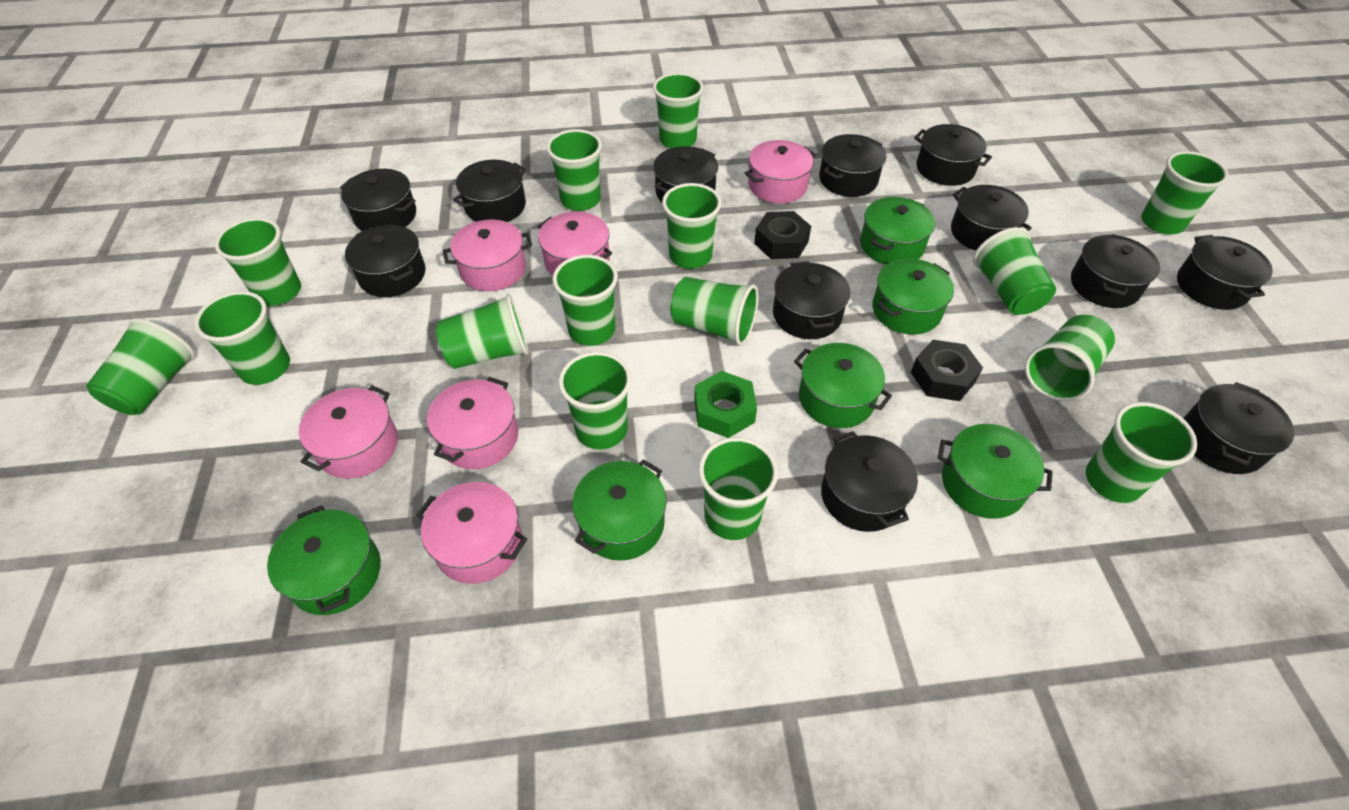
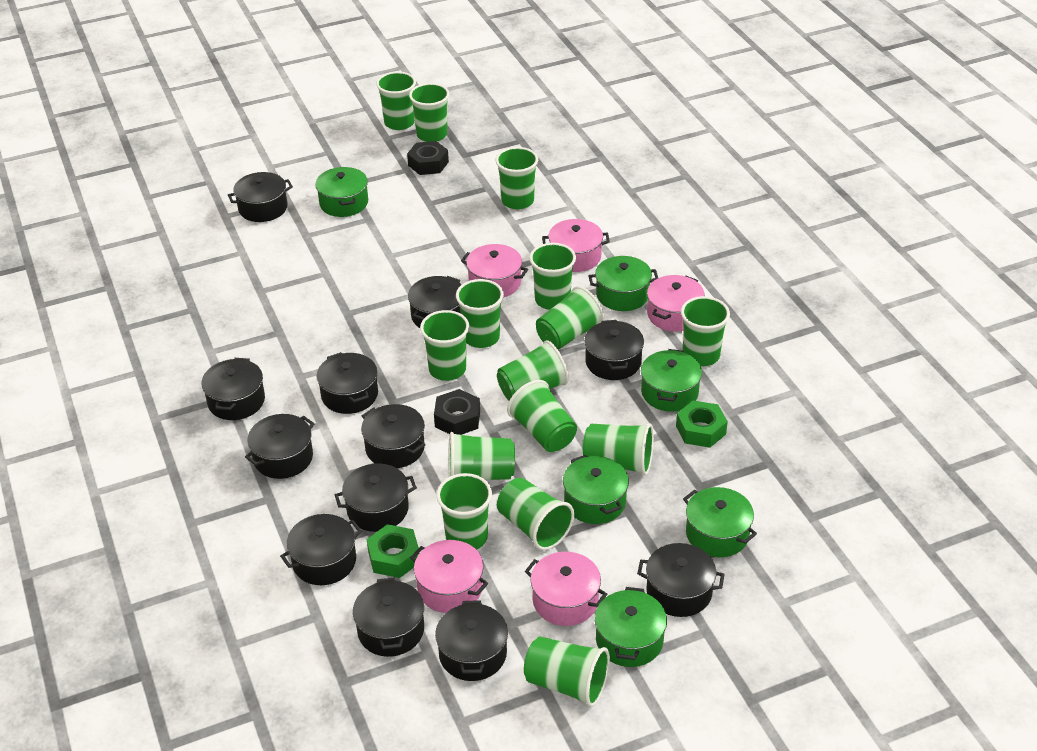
green nut: [694,371,757,438] = 1 -> [367,524,419,578] [676,400,728,448] = 2
pink pot: [299,386,398,479] [416,482,527,584] [427,377,518,469] [443,220,532,291] [538,212,612,276] [745,140,816,203] = 6 -> [410,540,488,613] [461,244,528,297] [525,552,607,626] [542,219,610,272] [647,275,705,332] = 5

